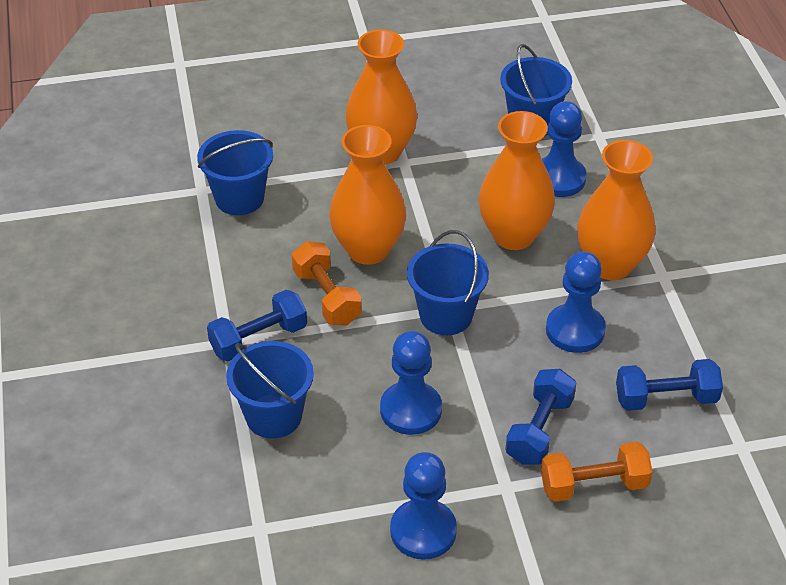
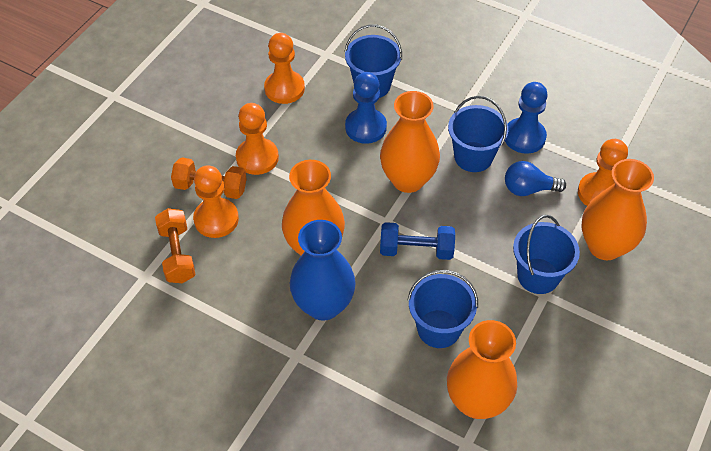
blue dumbbell: [207,290,307,361] [505,369,576,465] [616,359,723,411] = 3 -> [380,222,455,260] = 1
blue light bulb: none = 0 -> [505,161,566,196] = 1
blue pawn: [380,331,442,435] [390,452,457,560] [542,101,587,197] [546,251,606,353] = 4 -> [345,72,387,144] [505,82,548,154] = 2
blue vase: none = 0 -> [290,220,356,321] = 1
orange pawn: none = 0 -> [193,165,239,238] [236,103,279,175] [264,33,305,104] [578,139,628,206] = 4

